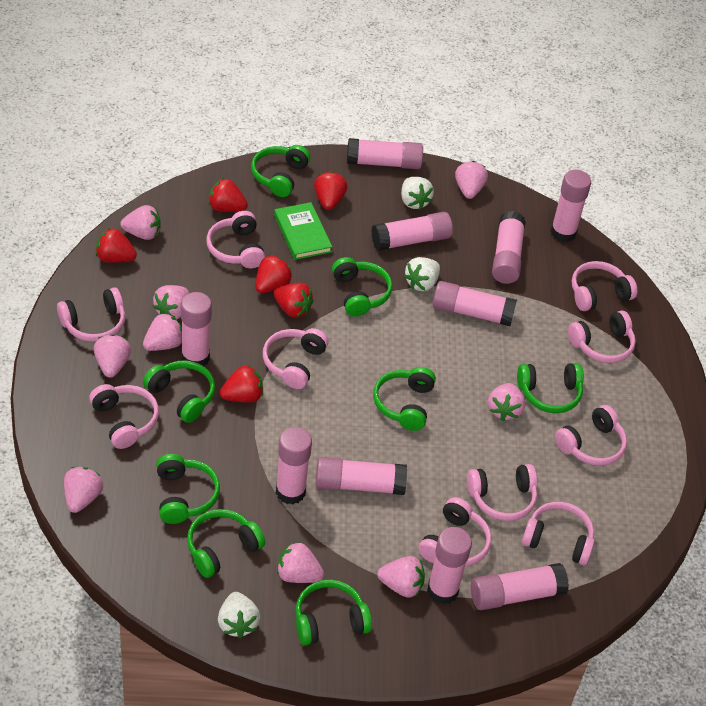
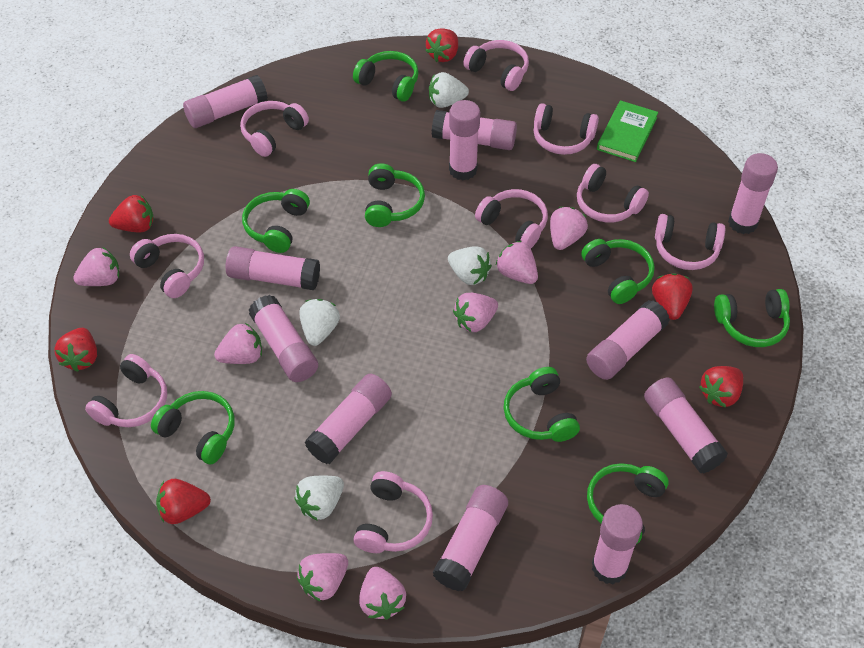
pink glue stick: [181,292,212,366] [276,427,312,505] [316,457,407,495] [347,138,423,169] [371,212,453,251] [427,527,472,605] [432,281,517,326] [471,563,569,610] [492,211,526,284] [551,170,591,243] = 10 -> [183,75,268,128] [225,246,320,290] [249,295,318,382] [305,374,392,464] [432,110,517,150] [433,485,508,591] [449,100,480,181] [586,300,670,380] [592,504,643,584] [644,377,728,473] [728,153,778,234] = 11
pink headphones: [57,287,125,342] [89,384,159,449] [206,211,265,268] [263,328,328,389] [418,497,492,566] [467,464,537,521] [522,502,595,565] [555,405,627,466] [568,311,636,363] [572,261,637,311] = 10 -> [85,354,167,427] [130,234,204,298] [240,101,309,157] [353,471,433,553] [463,40,529,91] [475,189,548,249] [534,103,599,155] [577,164,649,223] [655,214,725,270] = 9
pink strawberry: [64,467,103,513] [93,334,131,378] [120,205,161,240] [143,312,182,351] [152,285,189,320] [277,542,324,583] [377,556,425,598] [455,161,488,199] [488,383,525,421] = 9 -> [73,247,119,286] [214,323,262,364] [297,553,348,602] [359,567,406,620] [453,293,498,332] [496,241,538,284] [550,207,588,250] = 7
white strawberry: [218,592,260,638] [401,177,434,210] [404,257,440,291] = 3 -> [295,476,344,521] [300,299,340,346] [429,72,469,108] [448,246,492,285] = 4

